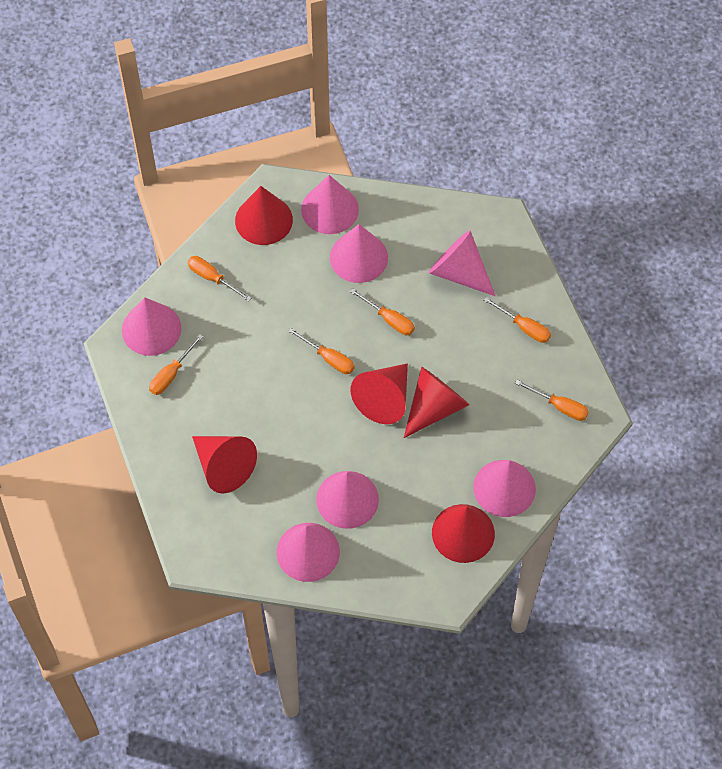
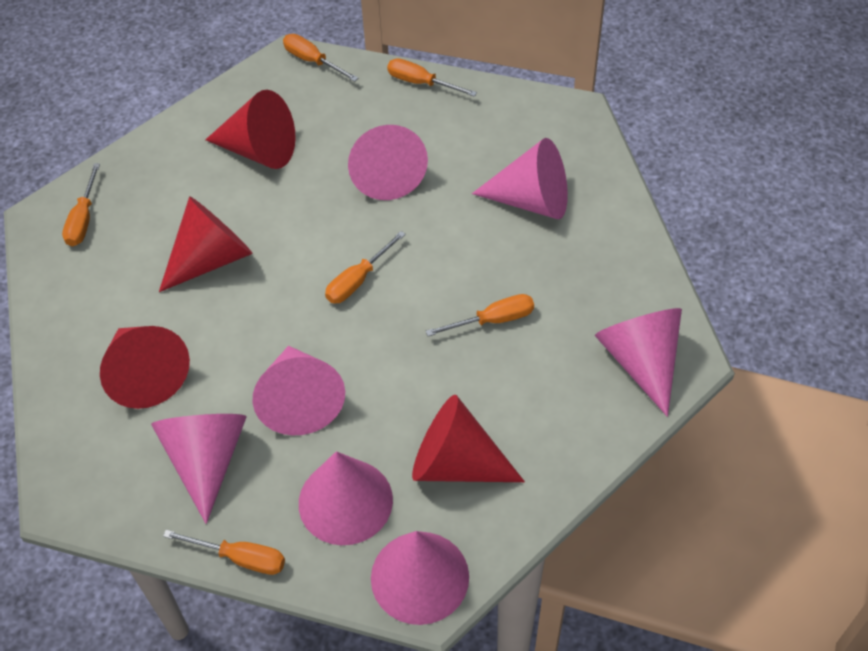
red cone: [192,436,257,493] [235,186,293,245] [351,363,408,424] [404,367,469,438] [432,504,495,563] = 5 -> [100,326,190,409] [159,197,252,292] [205,90,296,169] [412,395,525,482] = 4

